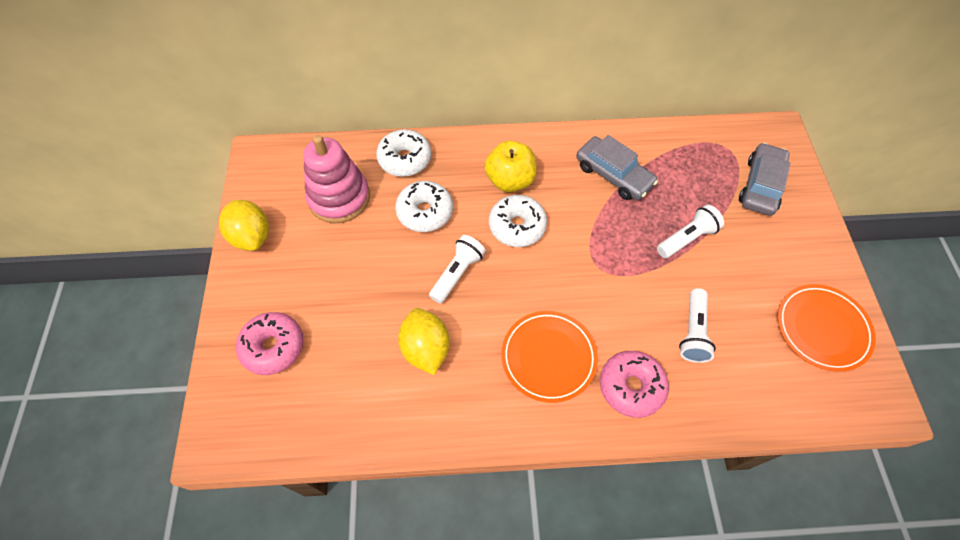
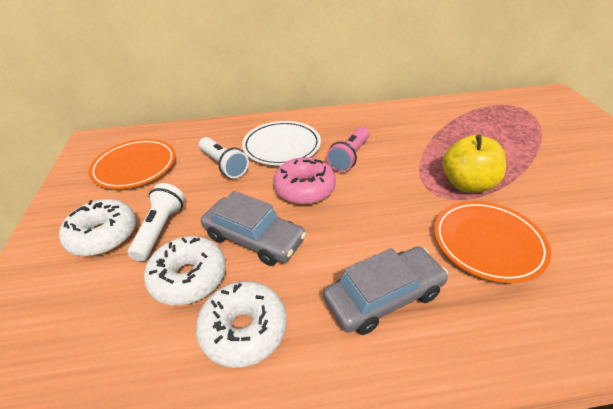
pink donut: [236,312,303,375] [600,351,669,418] = 2 -> [273,157,336,204] = 1
pink flashlight: none = 0 -> [326,127,369,172] = 1
pink stacking toy: [303,135,370,223] = 1 -> none = 0
white flashlight: [429,235,486,304] [657,205,724,258] [679,288,716,363] = 3 -> [127,183,185,261] [199,137,249,178] = 2
white plate: none = 0 -> [242,121,321,165] = 1
yellow lemon: [219,200,269,251] [398,308,450,375] = 2 -> none = 0

